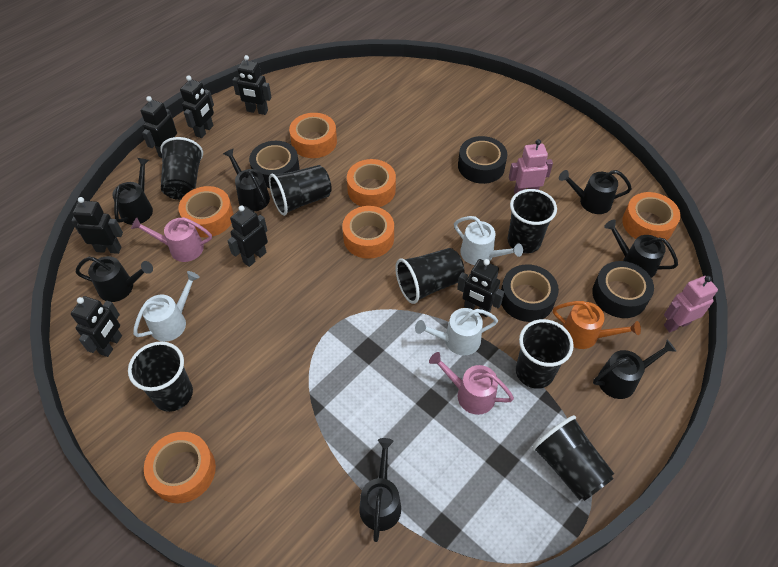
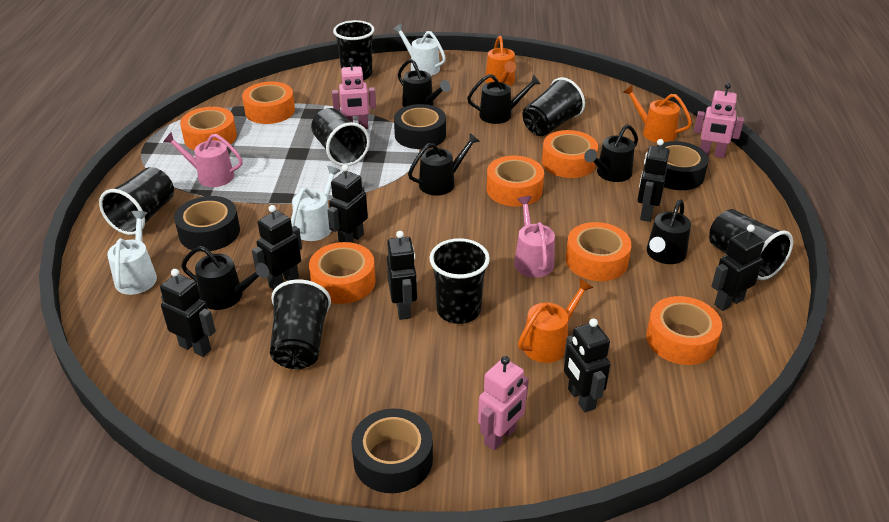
black watering can: [76,256,153,302] [112,158,153,225] [223,149,270,211] [359,438,401,542] [559,170,632,214] [593,340,676,399] [604,219,678,278] = 7 -> [181,246,269,310] [398,59,451,107] [408,133,480,196] [467,74,541,124] [584,124,638,182] [647,200,691,264] = 6
orange tape: [144,432,216,503] [178,186,234,237] [289,113,337,158] [342,206,394,259] [347,159,396,207] [622,192,681,240] = 6 -> [180,107,237,150] [242,82,295,124] [309,242,376,304] [487,156,544,207] [542,130,598,178] [566,222,632,281] [646,296,722,365] = 7
orange watering can: [553,301,641,349] = 1 -> [485,36,516,86] [518,278,593,363] [623,85,692,143] = 3
pink robot: [509,139,553,194] [664,276,718,332] = 2 -> [332,58,376,129] [478,356,529,451] [694,83,744,158] = 3

